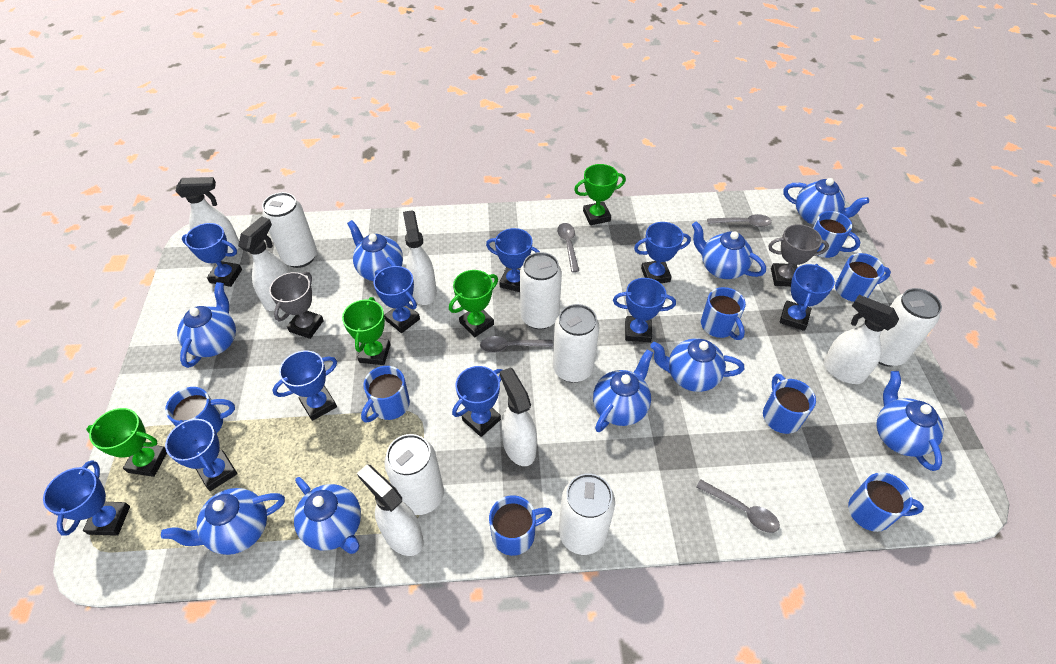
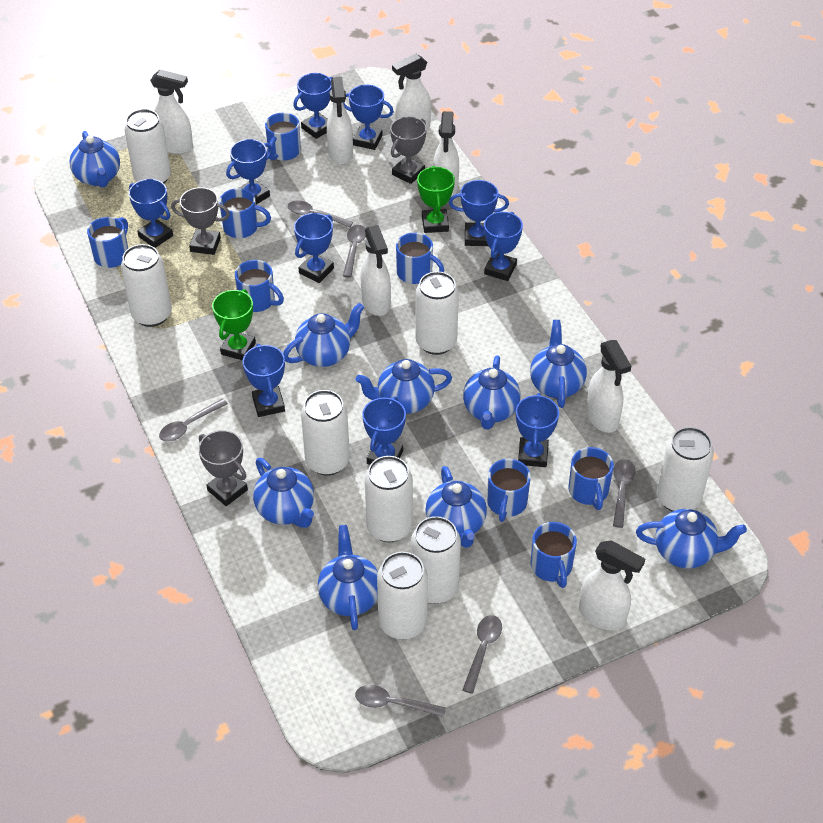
green trophy: [86,408,167,477] [342,297,390,365] [449,270,498,337] [574,164,626,225] = 4 -> [212,289,256,361] [417,166,455,233] = 2
grey spoon: [480,336,553,352] [557,223,579,272] [696,480,780,533] [707,214,772,227] = 4 -> [159,398,228,442] [288,200,353,228] [343,225,366,278] [355,685,446,718] [462,615,502,694] [613,459,636,528] = 6
grey trophy: [269,271,324,339] [768,224,829,287] = 2 -> [171,187,230,255] [198,430,248,506] [390,117,427,184] = 3
white can: [262,192,317,268] [384,434,444,515] [520,252,562,330] [553,304,600,383] [559,473,615,555] [878,288,942,366] = 6 -> [121,244,172,327] [124,109,171,184] [301,390,350,475] [365,456,413,542] [377,552,428,640] [411,516,461,604] [416,271,459,355] [657,427,714,512] = 8
white spray bottle: [175,177,239,253] [238,216,289,311] [357,464,424,556] [403,210,437,305] [500,367,537,466] [823,295,899,384] = 6 -> [150,69,193,154] [327,77,353,165] [360,225,391,316] [392,54,431,131] [433,111,459,197] [579,540,645,630] [586,340,631,433] = 7

